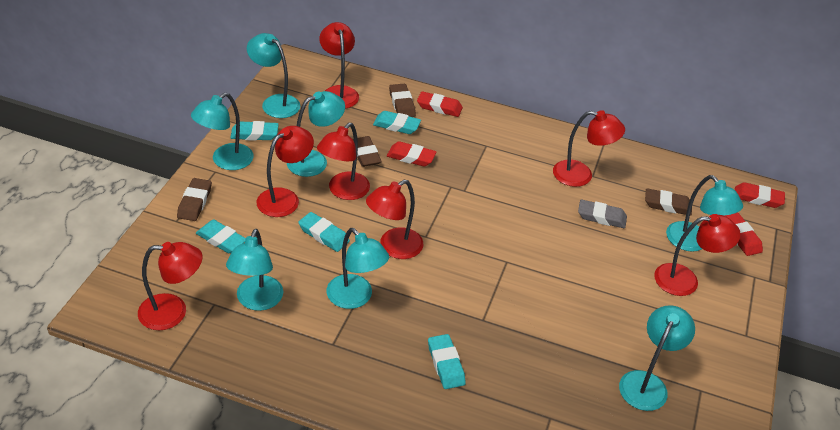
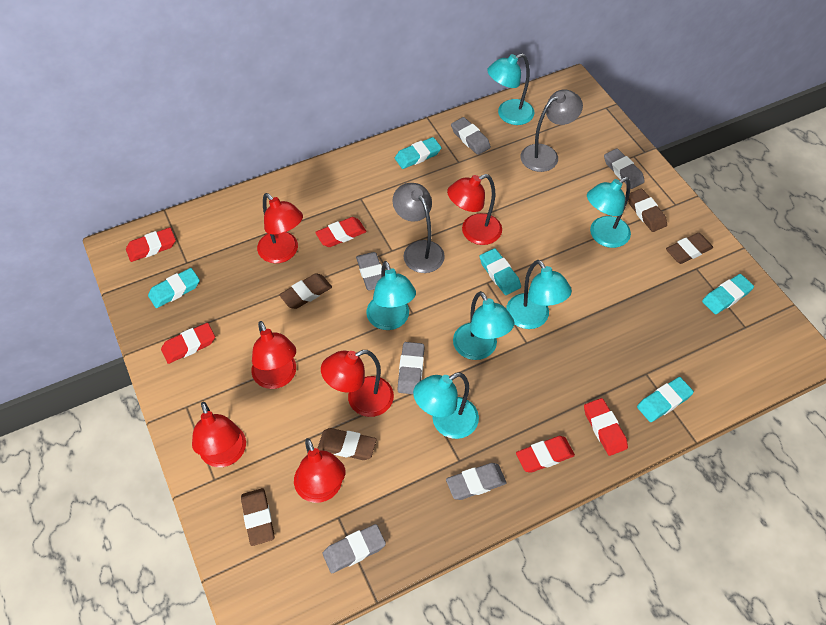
brown eraser: [177,178,212,221] [353,136,382,167] [389,84,416,117] [645,188,692,216] = 4 -> [241,488,274,546] [279,273,332,309] [318,428,377,460] [628,189,667,232] [666,233,713,264] = 5
grey eraser: [578,200,627,228] = 1 -> [323,524,386,573] [356,252,382,290] [398,342,425,394] [446,463,507,500] [451,117,491,155] [604,148,645,189] = 6
grey lamp: none = 0 -> [392,183,445,273] [521,89,583,172] = 2
red eraser: [387,141,437,167] [417,91,463,117] [724,213,763,256] [735,182,785,208] = 4 -> [126,228,176,262] [161,323,215,364] [315,217,366,247] [516,436,575,473] [584,398,628,456] = 5
red lamp: [138,242,202,330] [257,126,314,217] [317,123,370,200] [319,22,359,109] [366,180,423,259] [553,110,625,187] [654,214,741,296] = 7 -> [192,402,246,467] [252,321,296,389] [257,193,303,263] [294,438,346,503] [321,350,394,417] [447,174,502,245] = 6
turquoise lamp: [191,93,254,170] [226,229,283,311] [247,33,300,118] [287,91,345,177] [327,228,389,309] [619,305,695,411] [666,175,743,252] = 7 -> [366,261,416,330] [413,372,479,439] [453,291,514,360] [487,53,535,125] [506,260,572,329] [587,177,631,248] = 6

